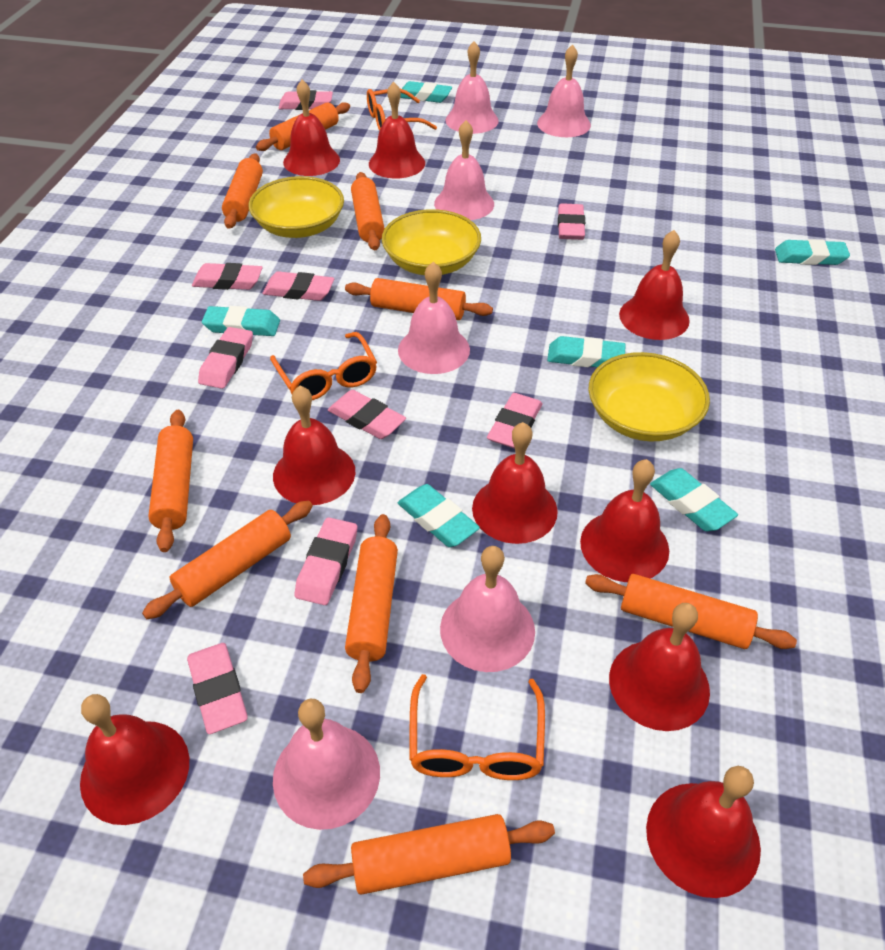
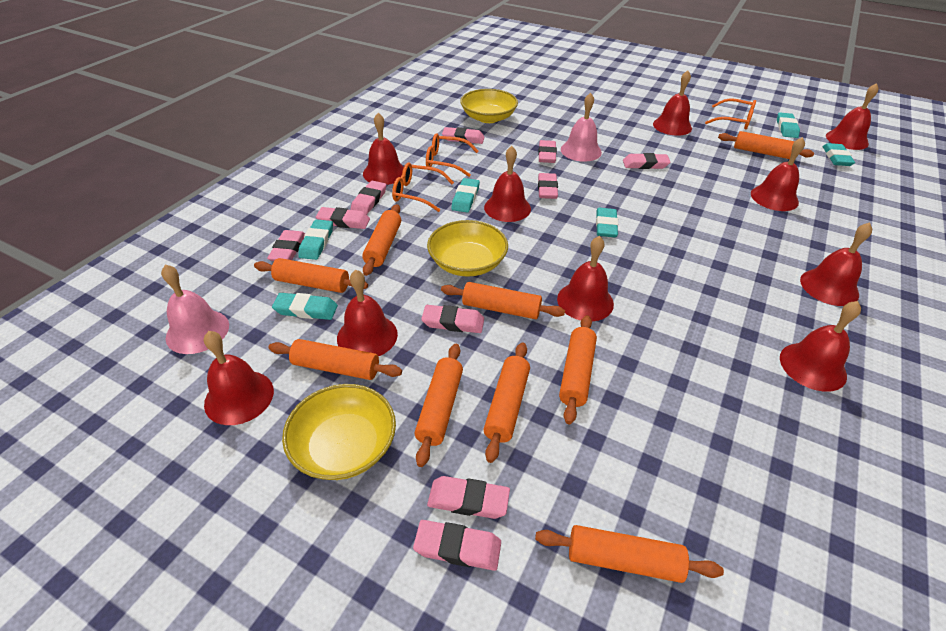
pink bell: [273,699,380,830] [398,262,470,374] [434,120,494,220] [440,546,535,672] [445,41,499,134] [537,44,591,137] = 6 -> [161,265,229,354] [561,93,602,162] = 2
pink eraser: [187,643,248,734] [192,263,263,290] [198,327,253,389] [263,271,334,301] [279,90,333,110] [294,517,357,605] [328,390,406,439] [487,393,543,449] [558,203,585,240] = 9 -> [267,230,305,261] [316,207,370,229] [350,181,387,214] [413,520,501,571] [421,305,484,333] [427,476,510,519] [442,127,485,144] [538,140,557,163] [538,173,558,199] [623,153,670,169] = 10
red bell: [80,694,189,825] [273,386,355,505] [283,80,340,176] [369,82,425,179] [472,422,558,544] [580,459,669,582] [609,603,710,731] [619,230,690,340] [646,766,761,898] = 9 -> [204,331,274,425] [337,270,398,356] [363,113,404,185] [484,146,531,222] [557,236,614,321] [653,71,692,136] [751,137,805,211] [780,301,861,392] [800,222,872,306] [826,83,879,150] = 10

